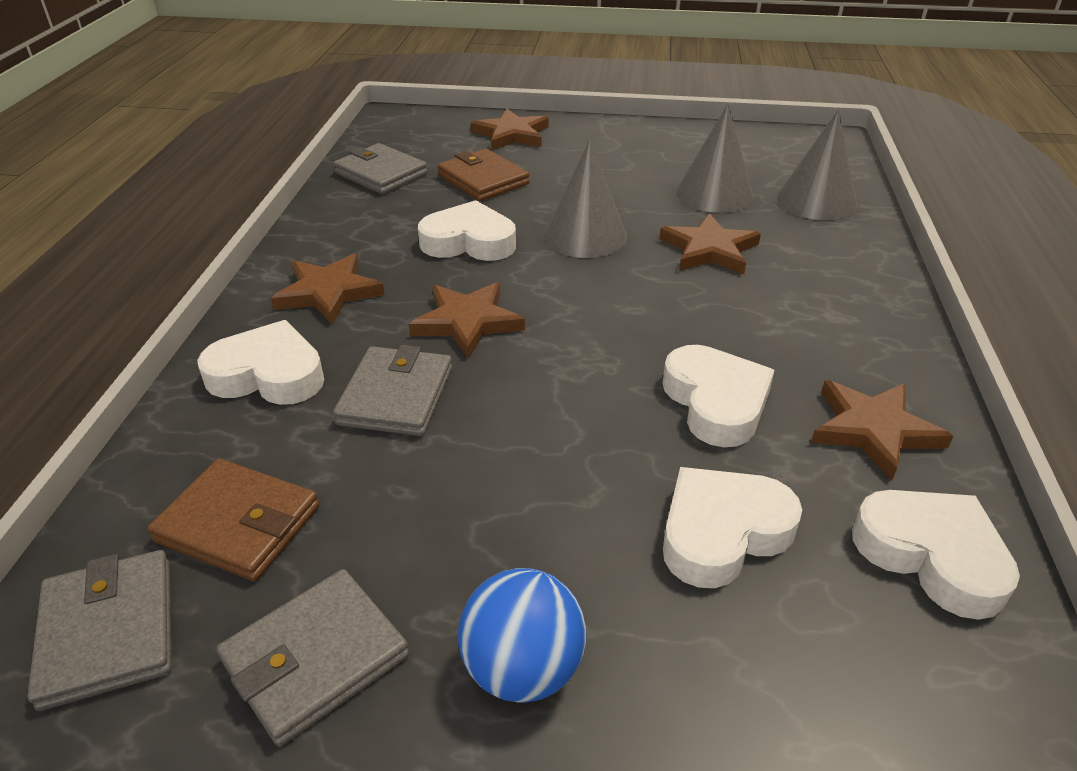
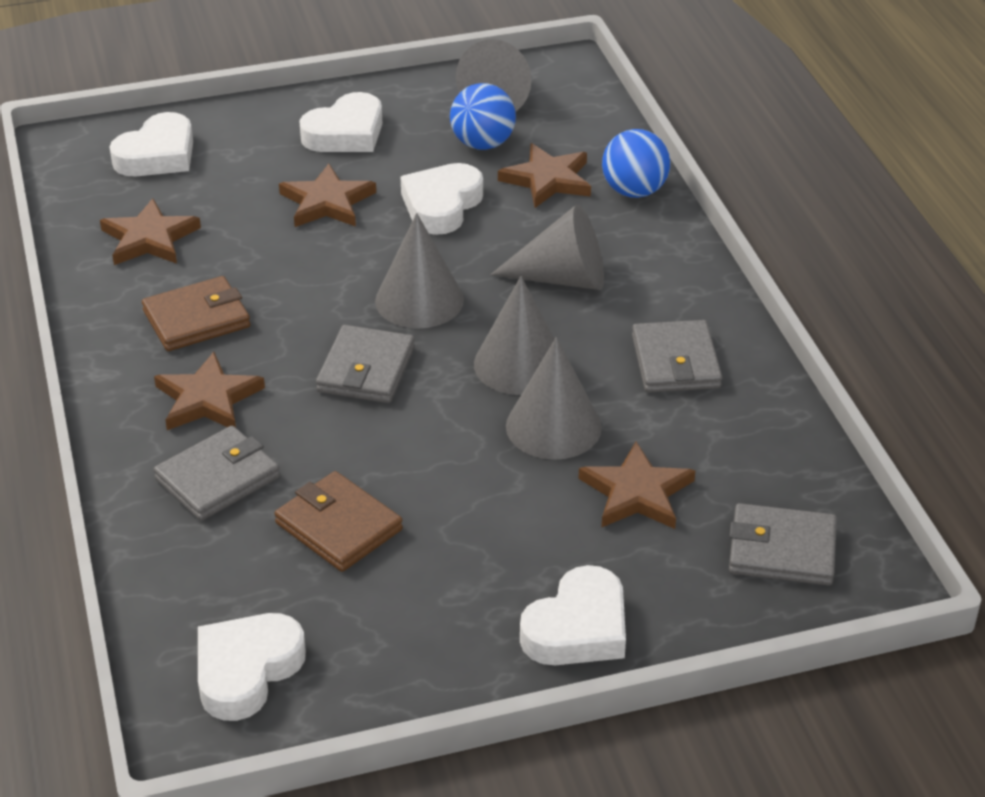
blue ball: [458,568,586,703] = 1 -> [450,83,516,150] [602,129,671,198] = 2
grey cone: [544,140,627,258] [676,103,754,213] [777,109,857,220] = 3 -> [375,213,464,328] [456,39,532,112] [474,276,555,395] [490,204,604,290] [506,337,602,460] = 5

